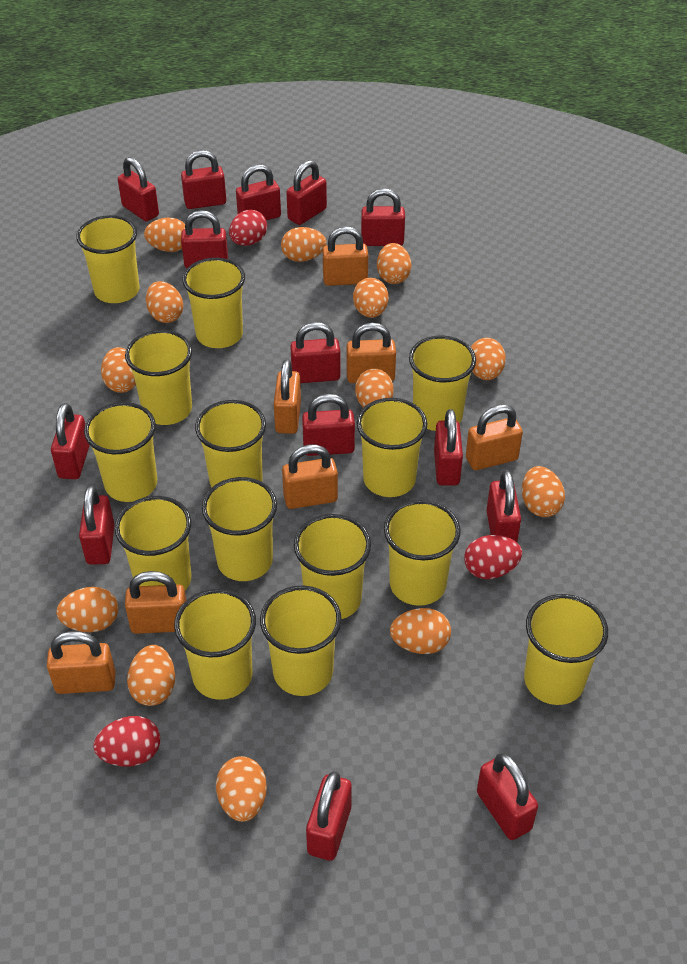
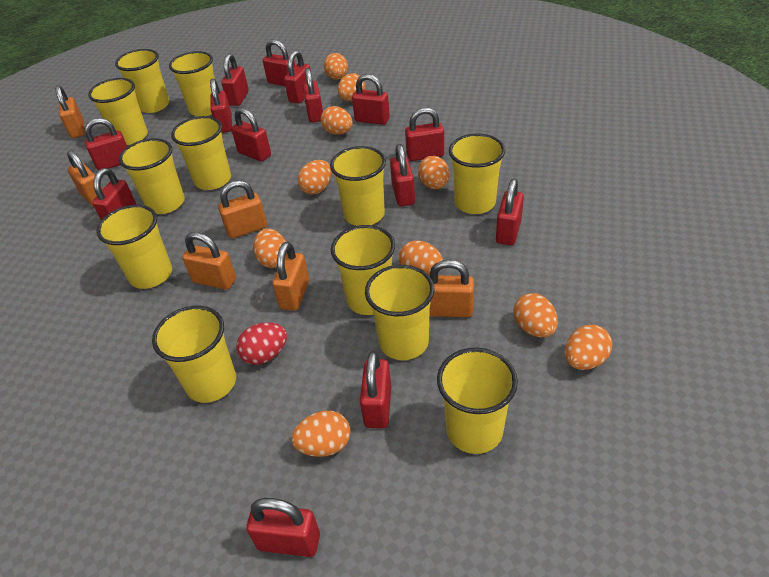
orange egg: [56,587,118,632] [101,347,136,393] [127,645,175,706] [144,218,185,252] [146,281,183,323] [216,756,267,822] [281,227,326,262] [353,278,389,318] [355,368,394,408] [377,243,412,284] [390,608,451,654] [471,338,506,380] [522,466,565,517] = 13 -> [253,229,287,268] [291,411,351,457] [297,160,331,195] [321,106,353,135] [324,53,348,80] [338,73,365,101] [399,241,443,275] [418,156,450,189] [513,293,558,337] [565,325,612,370] = 10
orange padlock: [47,631,116,694] [125,571,186,634] [274,359,301,434] [282,445,338,509] [323,226,368,286] [346,323,396,383] [466,404,523,470] = 7 -> [55,85,85,138] [67,150,103,207] [182,232,236,290] [218,180,267,239] [272,242,309,311] [429,260,474,317] = 6
red egg: [93,716,160,767] [229,210,267,246] [464,535,522,579] = 3 -> [236,322,287,365] = 1
yellow cup: [76,215,139,303] [84,402,157,502] [115,496,191,590] [125,330,192,425] [174,589,256,700] [182,258,245,348] [195,400,266,488] [202,477,277,581] [260,585,342,696] [294,514,371,619] [357,398,427,497] [384,500,461,606] [409,335,476,431] [524,594,608,705] = 14 -> [88,78,148,145] [96,205,172,289] [115,49,169,113] [119,138,185,214] [152,306,236,403] [169,51,215,116] [171,116,231,190] [330,146,386,226] [331,225,395,315] [365,265,434,360] [437,347,518,454] [449,134,505,214] = 12

